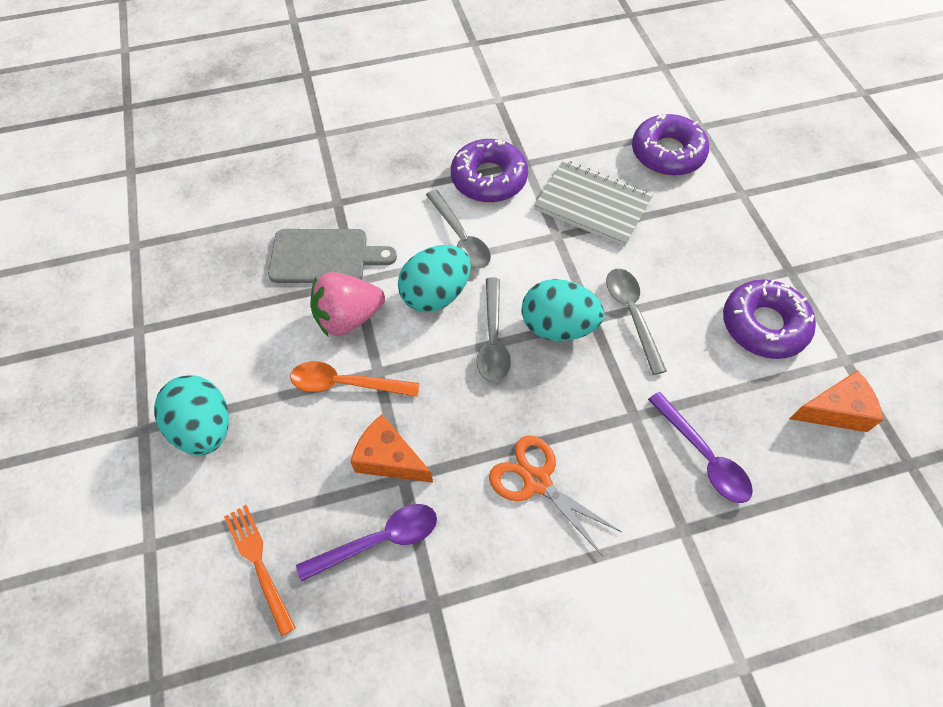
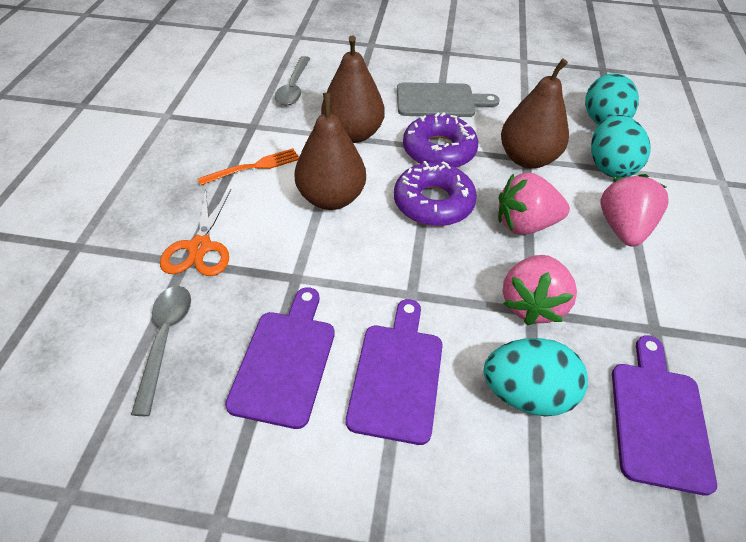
brown pear: none = 0 -> [294,93,366,210] [321,35,385,143] [501,59,569,168] = 3
grey notebook: [534,160,653,247] = 1 -> none = 0
grey spoon: [426,190,491,269] [477,278,511,382] [606,269,667,375] = 3 -> [131,286,191,416] [275,56,311,105] = 2
orange cheese: [350,414,433,483] [789,370,883,432] = 2 -> none = 0
orange spoon: [290,361,420,397] = 1 -> none = 0
pink strawberry: [310,272,385,336] = 1 -> [498,172,570,235] [502,255,577,325] [600,174,668,247] = 3
purple cutting board: none = 0 -> [225,287,335,429] [346,299,443,445] [612,335,717,496] = 3
purple donut: [451,139,528,202] [632,114,709,176] [723,279,816,359] = 3 -> [394,161,477,226] [403,112,478,168] = 2
purple spoon: [296,504,437,581] [648,392,753,503] = 2 -> none = 0

